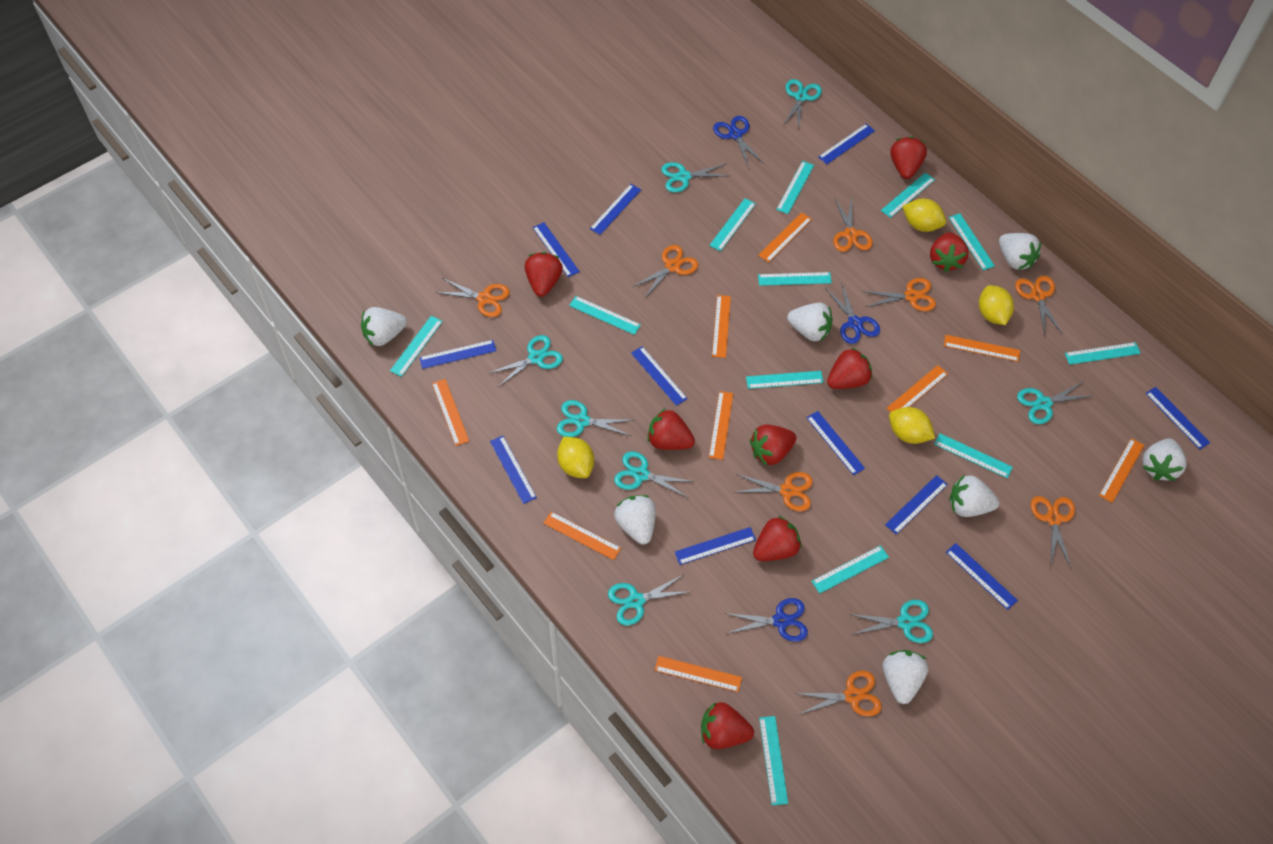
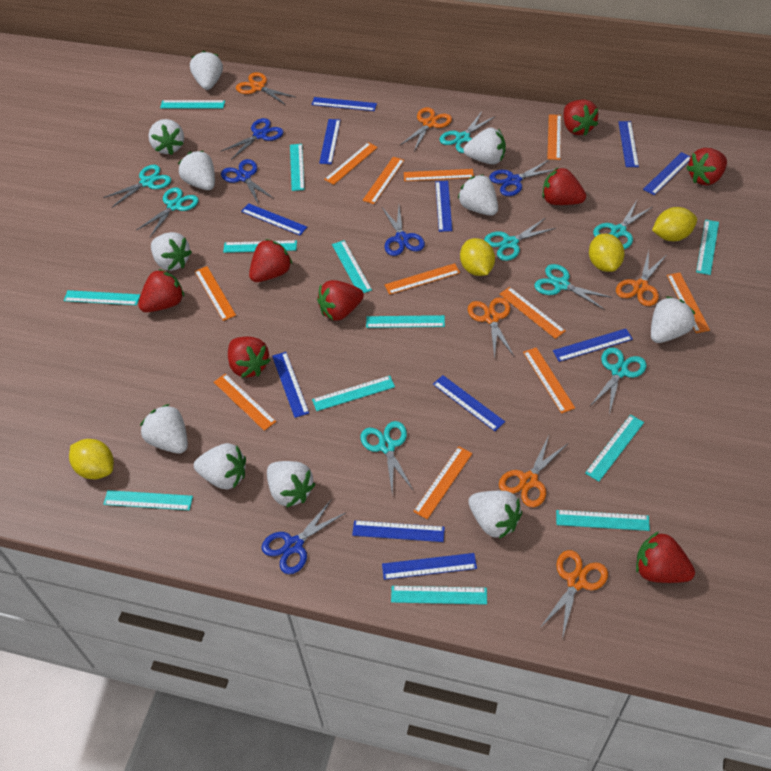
blue scissors: [713,116,764,166] [724,598,808,642] [825,282,880,344] = 3 -> [220,118,283,160] [221,159,274,205] [261,500,345,574] [382,207,425,256] [489,159,555,196] = 5
orange ruler: [432,379,469,446] [543,512,621,560] [655,656,742,692] [709,391,733,460] [712,295,731,358] [758,212,812,262] [887,365,948,412] [944,335,1020,362] [1099,438,1144,503] = 9 -> [195,266,236,321] [214,374,276,431] [324,142,378,185] [363,157,404,204] [385,263,460,295] [404,169,474,181] [413,446,472,519] [500,287,566,339] [523,347,575,413] [547,114,561,160] [667,272,710,333] = 11
orange scissors: [435,278,510,317] [632,245,698,299] [736,472,813,511] [794,671,882,717] [833,197,873,252] [862,278,936,311] [1015,276,1062,334] [1031,496,1075,568] = 8 -> [236,72,295,105] [400,107,452,151] [468,297,514,359] [499,435,567,508] [540,550,608,639] [616,250,666,306] = 6
white strawberry: [361,307,407,346] [614,495,656,545] [787,303,832,342] [883,650,928,704] [949,475,999,517] [999,233,1041,270] [1142,438,1187,481] = 7 -> [140,404,188,454] [148,119,184,155] [151,232,192,271] [178,151,215,190] [190,51,223,90] [194,443,246,489] [267,461,315,508] [458,174,498,216] [464,128,506,164] [468,491,522,539] [651,296,695,343] = 11

